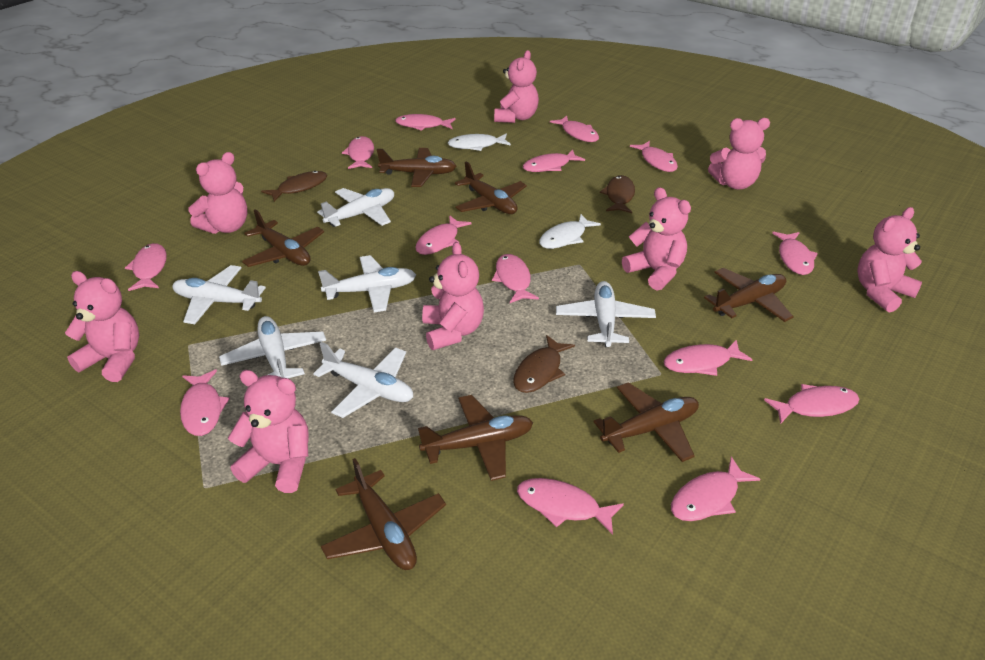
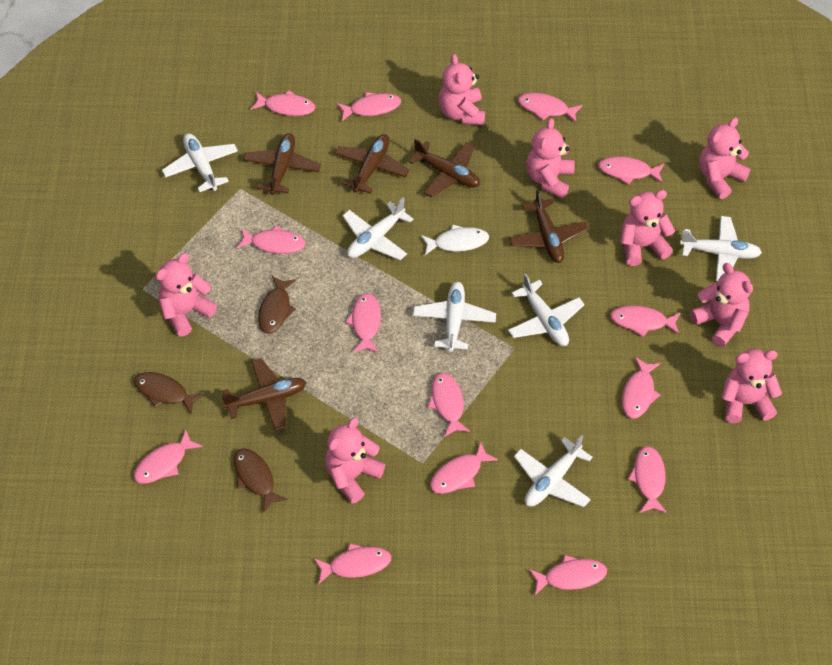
brown plane: [242,209,324,267] [321,458,446,570] [377,148,457,187] [418,395,533,481] [455,161,527,214] [593,382,699,462] [704,268,794,322] = 7 -> [221,358,307,431] [243,133,321,195] [335,134,410,194] [409,139,480,197] [509,189,589,263] = 5
white fish: [448,134,511,151] [539,214,601,249] = 2 -> [421,224,489,255] = 1

